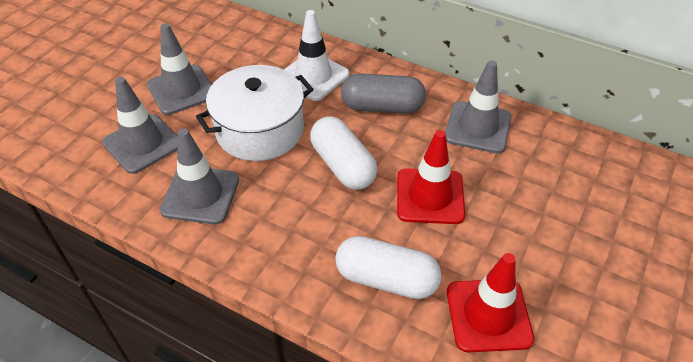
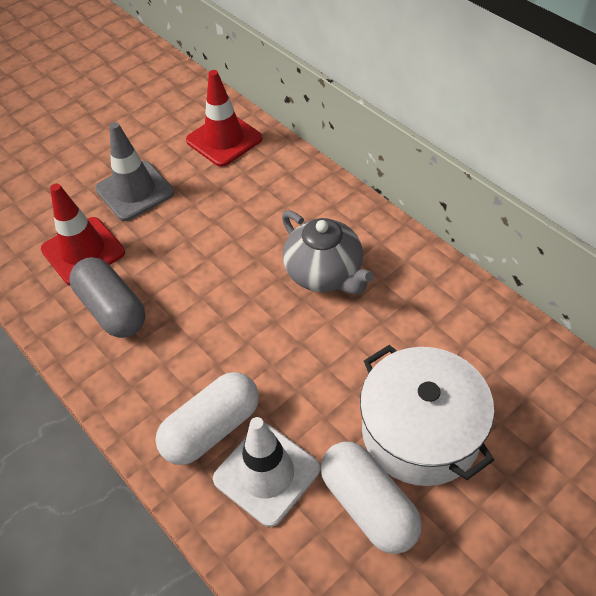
grey teapot: none = 0 -> [282,210,374,294] = 1
grey traffic cone: [102,77,178,174] [147,23,212,115] [160,128,239,224] [445,61,511,154] = 4 -> [95,122,174,221] = 1

